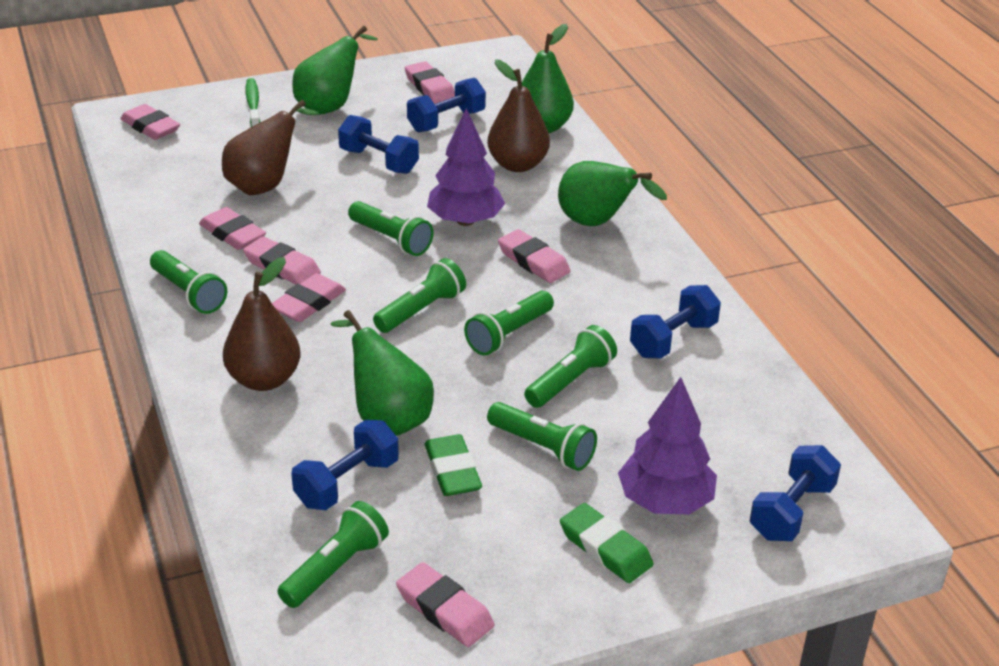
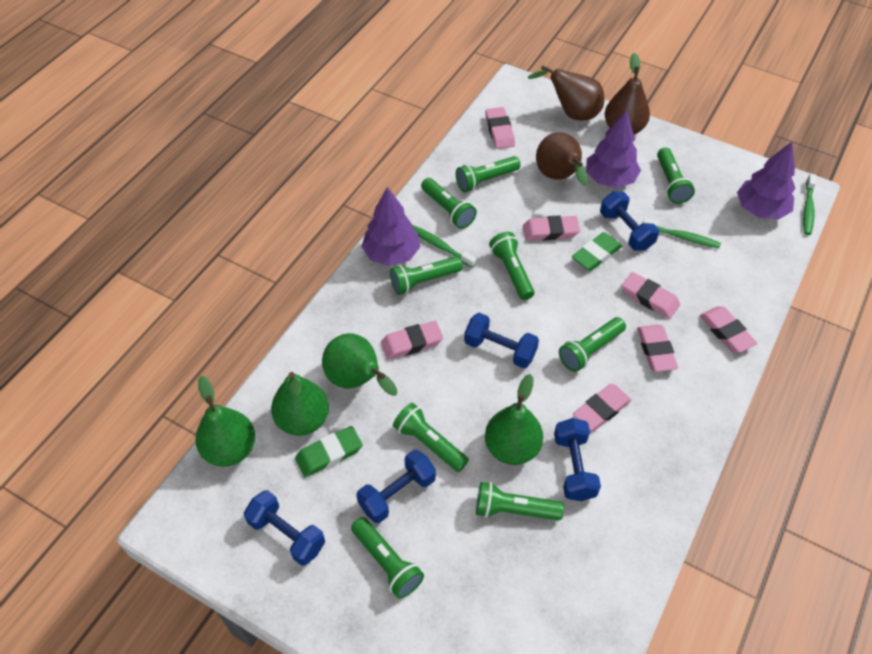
green flashlight: [150,250,227,314] [277,501,389,608] [348,201,433,256] [373,258,466,333] [464,291,554,356] [487,402,597,471] [524,325,617,408] = 7 -> [351,517,424,599] [390,256,463,295] [393,403,469,472] [421,178,477,229] [456,156,521,192] [476,482,564,521] [489,232,535,300] [559,317,626,372] [657,147,695,204] = 9
green toothbrush: [246,78,260,127] = 1 -> [413,225,476,268] [643,218,721,248] [803,174,816,235] = 3
purple tree: [427,108,505,226] [618,377,717,514] = 2 -> [361,187,420,266] [586,110,641,188] [737,142,796,219] = 3

